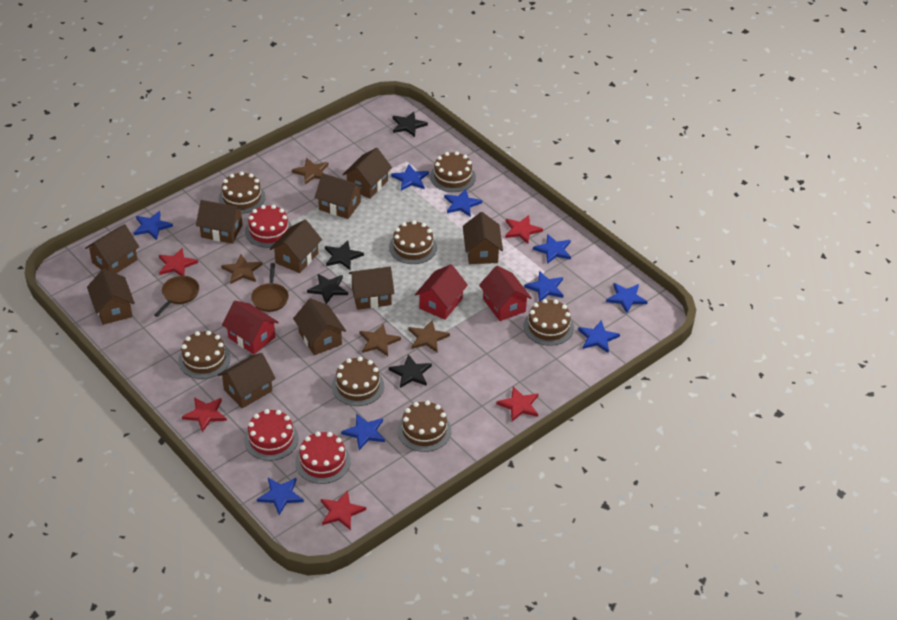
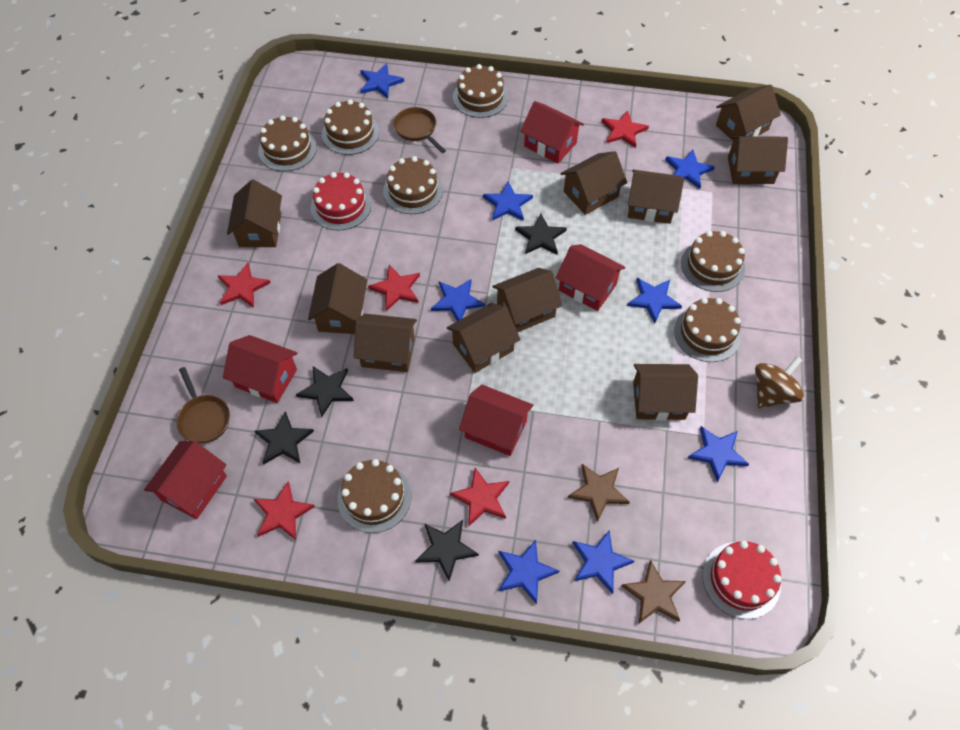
blue star: [134,211,173,240] [257,478,304,515] [341,413,385,450] [391,164,429,191] [444,189,482,217] [524,271,564,301] [533,234,571,264] [578,320,620,353] [606,283,648,313] = 9 -> [360,63,404,98] [431,279,485,321] [483,182,533,221] [499,540,559,604] [573,531,634,594] [627,278,682,323] [665,150,715,189] [688,426,749,482] = 8
brown spinning top: none = 0 -> [755,356,804,408] = 1
brown star: [221,254,262,284] [292,158,328,185] [360,324,401,356] [409,320,450,353] = 4 -> [568,464,630,522] [621,560,686,623] = 2
red cake: [244,409,299,461] [245,205,292,248] [295,431,350,484] = 3 -> [311,172,371,231] [702,541,782,619] = 2
red house: [222,301,279,354] [415,264,468,320] [479,266,532,321] = 3 -> [144,441,227,519] [223,335,298,403] [459,385,533,456] [520,101,584,164] [556,244,626,311] = 5

